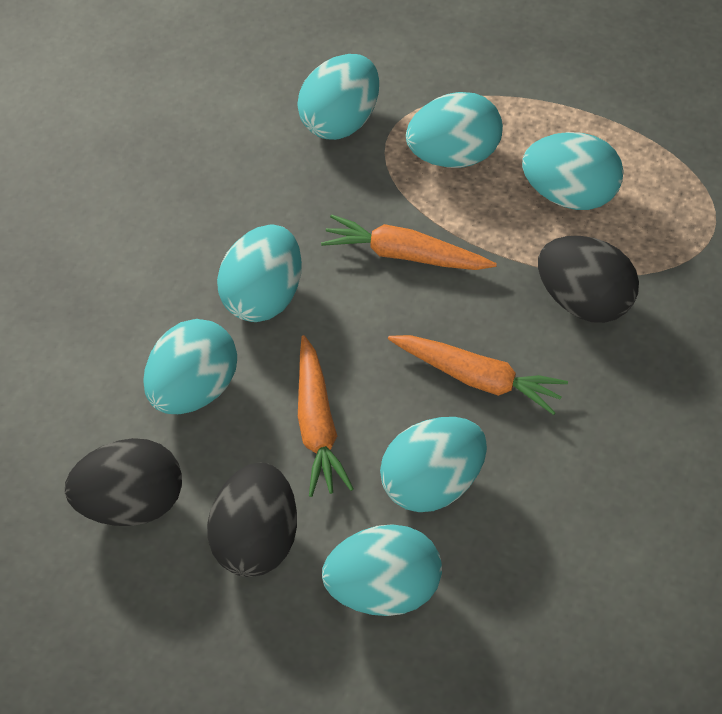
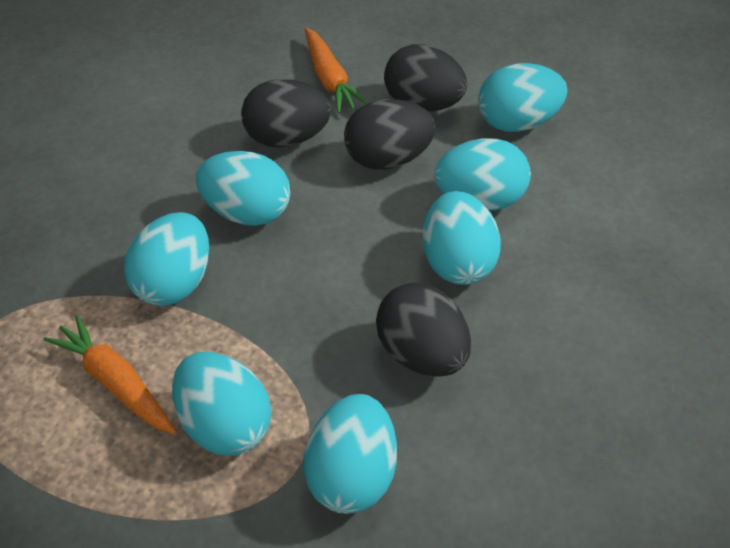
black egg: [65,438,182,526] [207,462,297,577] [538,236,639,323] = 3 -> [241,79,331,147] [344,99,436,170] [376,283,471,377] [384,44,467,112] = 4
orange carrot: [298,335,353,497] [321,214,497,270] [388,335,568,415] = 3 -> [43,314,177,435] [305,27,368,113] = 2

